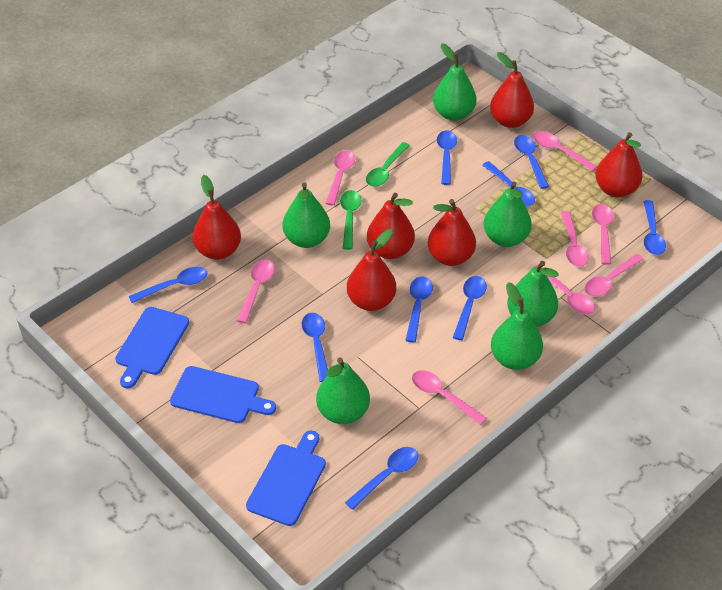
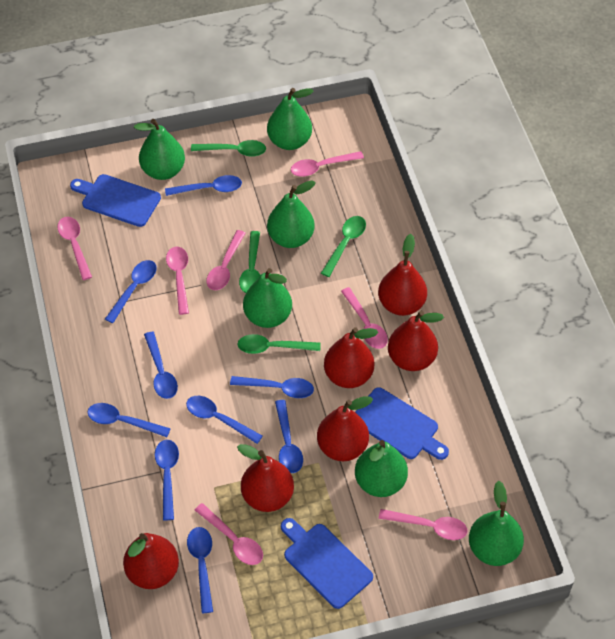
green spoon: [340,190,361,250] [366,142,410,187] = 2 -> [191,140,266,157] [238,334,321,354] [239,231,260,293] [321,216,366,277] = 4
pink spoon: [237,260,275,323] [325,150,355,206] [412,370,487,425] [533,131,597,172] [533,265,595,315] [561,211,589,267] [585,254,644,297] [592,204,614,265] = 8 -> [57,217,92,280] [166,247,189,315] [195,503,263,565] [207,230,245,290] [291,151,364,177] [341,287,388,349] [378,509,468,540] = 7

